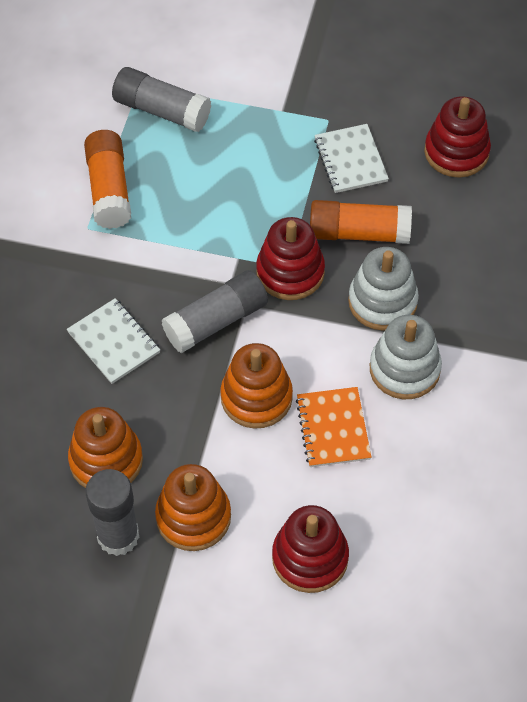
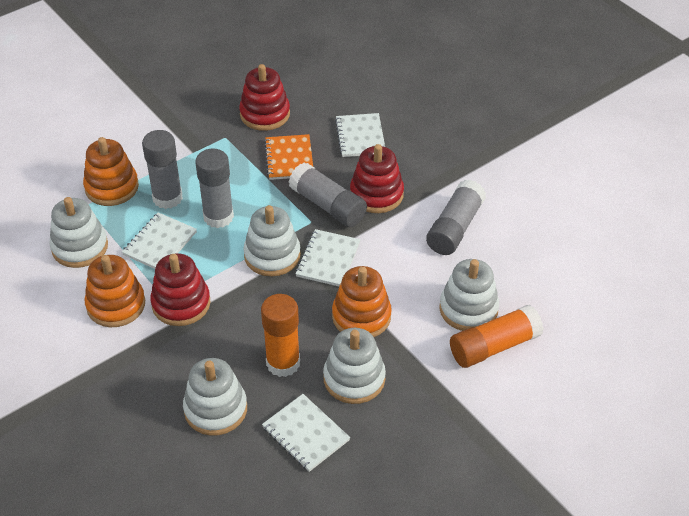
grey glue stick: [86,469,139,556] [112,67,211,132] [162,270,268,353] = 3 -> [142,130,183,209] [195,148,234,228] [289,163,367,227] [426,180,486,255] = 4
white notebook: [67,298,160,384] [314,124,389,193] = 2 -> [122,212,197,269] [262,394,350,472] [295,229,361,286] [335,113,385,157] = 4
white stacking toy: [348,247,419,331] [370,315,442,399] = 2 -> [49,197,108,268] [183,358,247,436] [243,205,301,276] [323,328,386,404] [439,259,499,331] = 5

